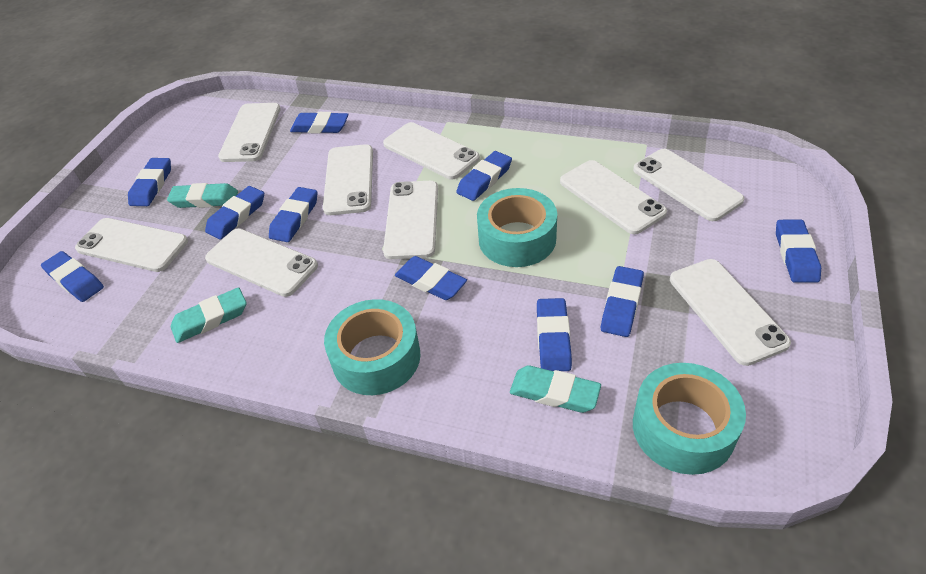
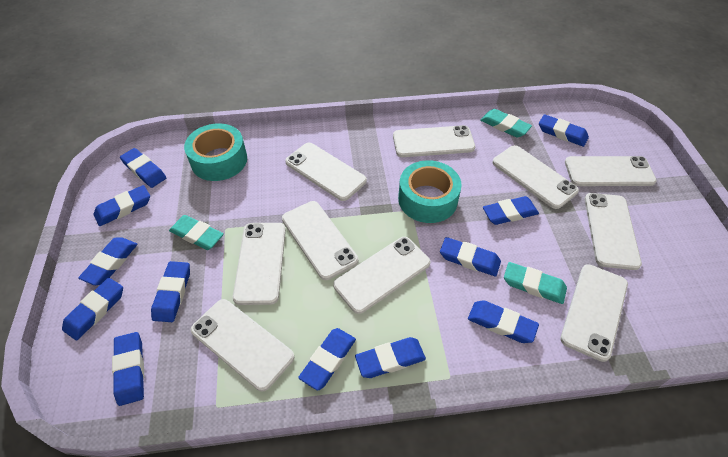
blue eraser: [41,251,104,302] [128,158,171,206] [205,186,264,239] [269,187,317,242] [290,112,349,133] [395,256,467,300] [456,151,512,201] [537,298,572,371] [601,266,644,337] [776,220,821,283] = 10 -> [62,278,123,340] [78,238,138,285] [93,185,150,226] [112,332,144,406] [120,148,166,188] [151,261,190,322] [298,328,356,391] [355,337,426,378] [440,237,501,276] [468,300,539,343] [483,196,539,225] [539,114,589,147] = 12
turquoise tape: [324,299,420,395] [477,188,557,267] [633,363,746,475] = 3 -> [184,123,247,181] [398,160,462,223] = 2
white phone: [75,218,188,272] [205,229,318,297] [218,103,281,162] [323,144,373,215] [383,122,480,179] [383,181,438,259] [560,160,667,234] [633,149,744,221] [670,259,791,366] = 9 -> [191,299,294,391] [233,223,286,305] [282,201,358,280] [285,143,367,201] [333,237,431,314] [393,125,475,157] [492,145,579,209] [560,264,628,362] [565,156,657,186] [584,193,642,270] = 10

